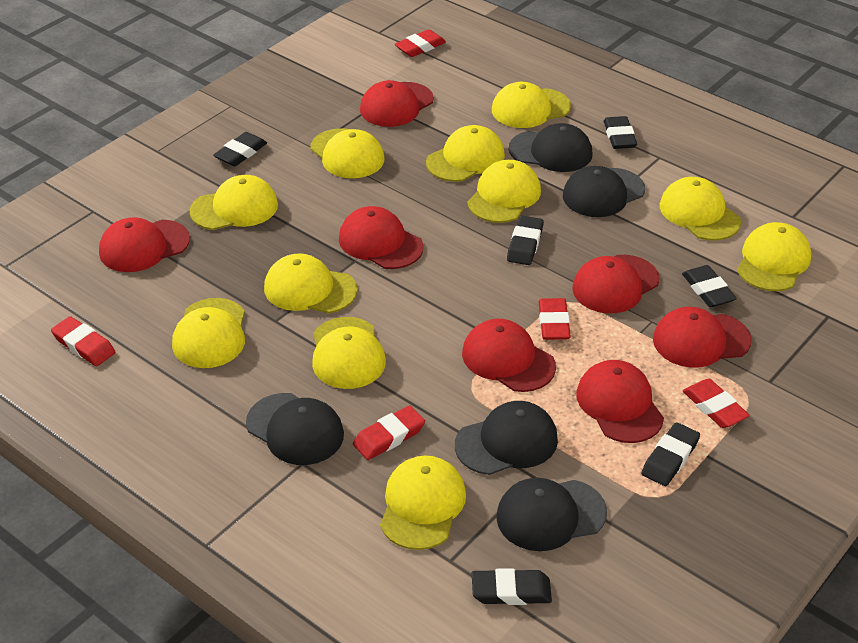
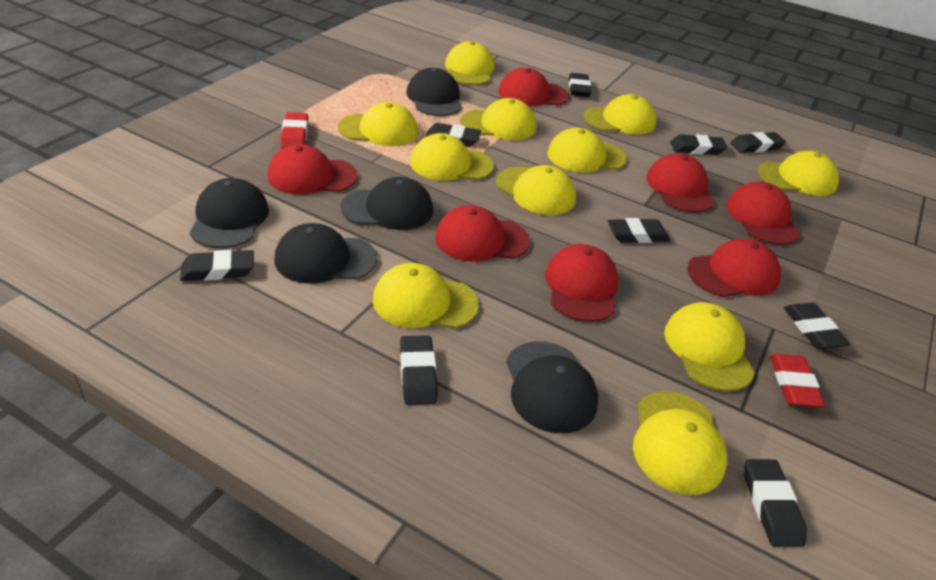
black eraser: [213,132,267,166] [472,568,552,605] [507,216,544,265] [604,116,637,149] [642,422,700,486] [682,265,737,307] = 6 -> [180,250,254,281] [400,335,438,405] [425,123,481,147] [569,73,591,97] [608,218,670,243] [670,134,727,155] [730,132,786,153] [744,459,807,547] [784,303,850,349] = 9
red eraser: [51,316,115,366] [353,405,425,460] [395,29,446,57] [539,298,571,340] [683,379,750,428] = 5 -> [280,112,308,149] [770,354,825,407] = 2

